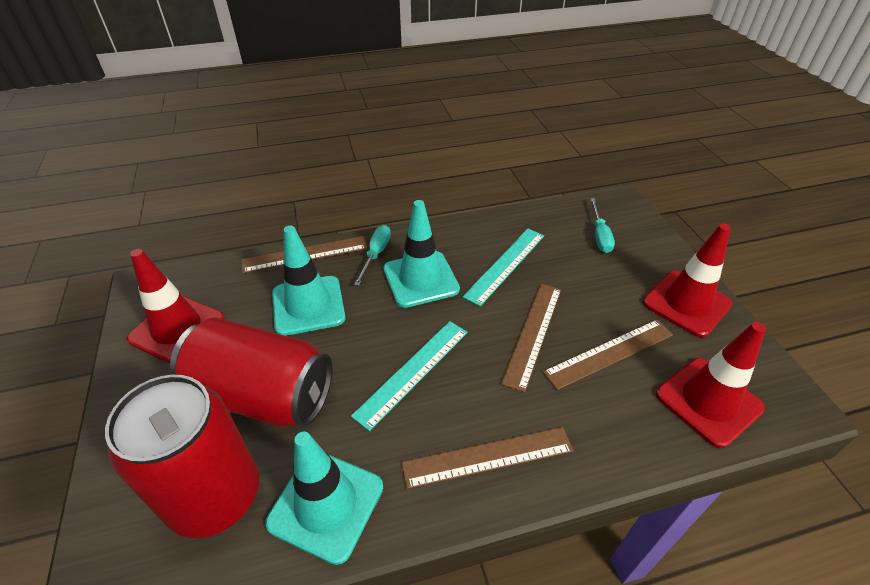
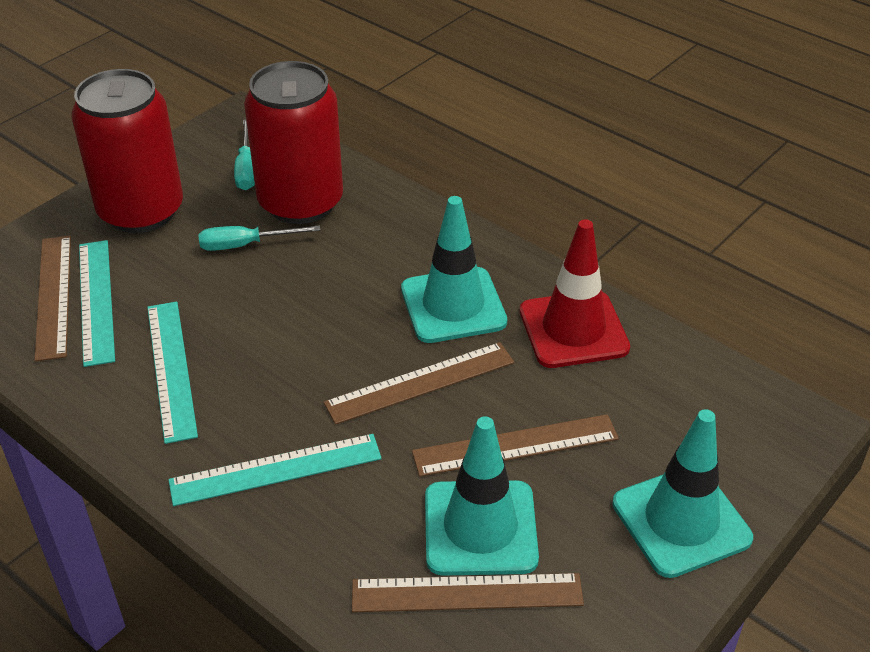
red traffic cone: [127,249,225,363] [643,224,732,338] [656,322,766,448] = 3 -> [520,219,630,368] = 1
turquoise ruler: [351,321,468,431] [463,229,544,306] = 2 -> [79,240,115,367] [147,302,198,444] [168,434,382,506] = 3

